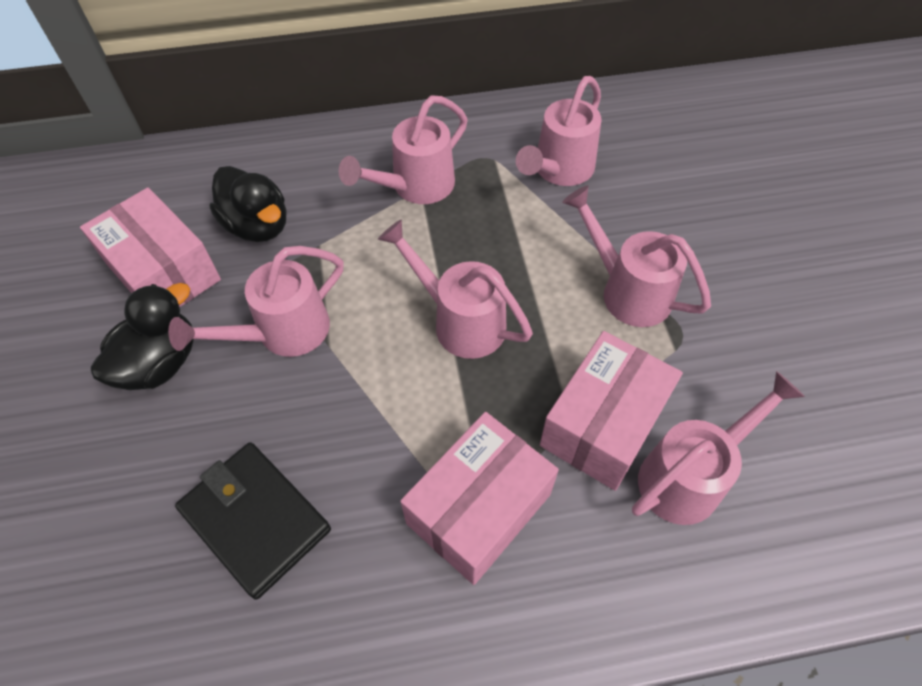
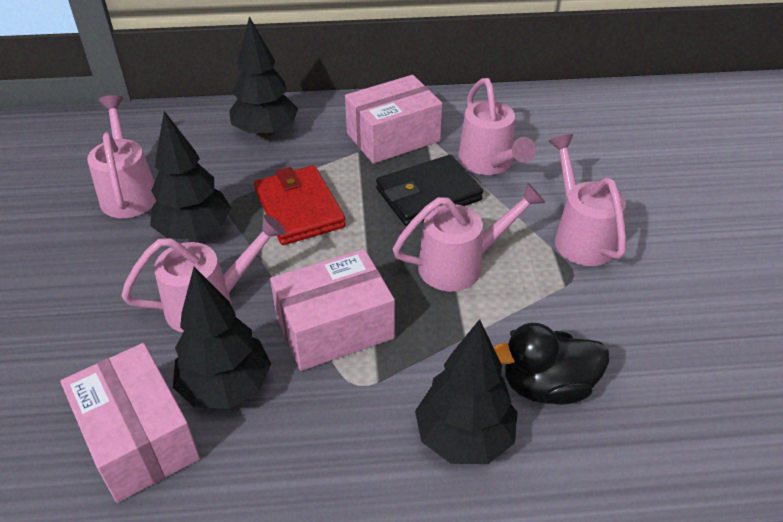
black duck: [91,283,194,390] [209,166,286,242] = 2 -> [494,323,609,405] = 1
black tree: none = 0 -> [150,111,231,239] [173,267,271,409] [229,16,298,137] [415,319,518,464] = 4
pink watering can: [168,246,344,357] [339,95,468,204] [378,219,533,359] [516,76,602,186] [562,186,711,327] [632,371,805,525] = 6 -> [87,95,156,218] [121,214,286,333] [393,182,545,291] [458,78,536,175] [548,134,626,266] = 5
red wallet: none = 0 -> [254,165,346,245] = 1

